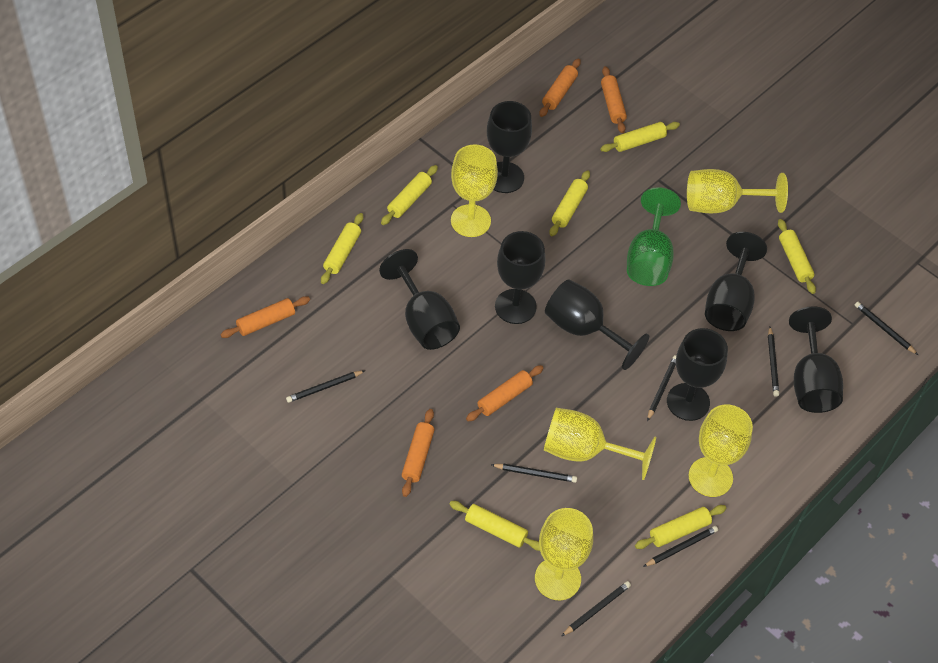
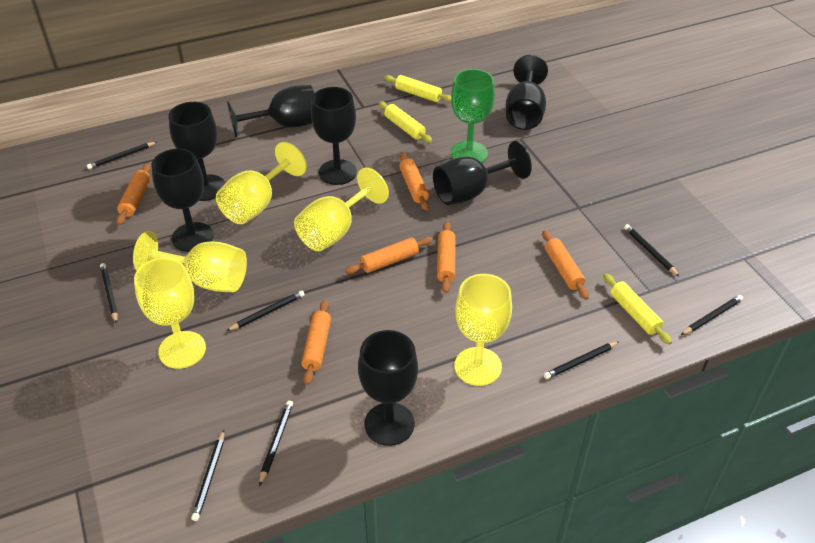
black pencil: [286,370,365,403] [491,464,577,483] [562,581,631,636] [643,526,718,567] [647,355,676,421] [768,327,779,397] [855,302,918,355] = 7 -> [87,142,157,169] [100,263,118,324] [191,430,224,521] [226,291,305,331] [259,400,293,486] [544,341,620,379] [624,224,680,277] [681,295,743,335] = 8
orange rolling pin: [220,296,310,338] [402,409,434,497] [466,365,543,422] [539,59,581,117] [601,66,627,133] = 5 -> [116,163,151,225] [301,300,331,385] [345,237,433,274] [399,152,429,211] [437,222,456,293] [542,230,589,300] = 6
yellow rolling pin: [321,213,363,284] [381,165,438,225] [449,501,540,551] [549,171,590,236] [600,122,680,152] [635,505,727,549] [778,219,816,294] = 7 -> [378,101,432,143] [384,75,451,102] [603,273,672,345] = 3

